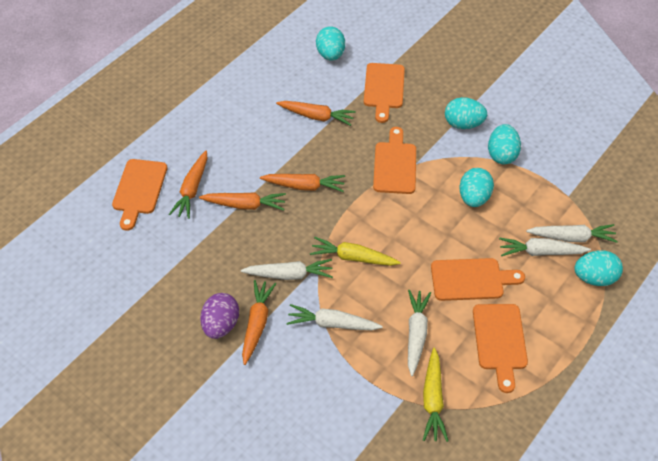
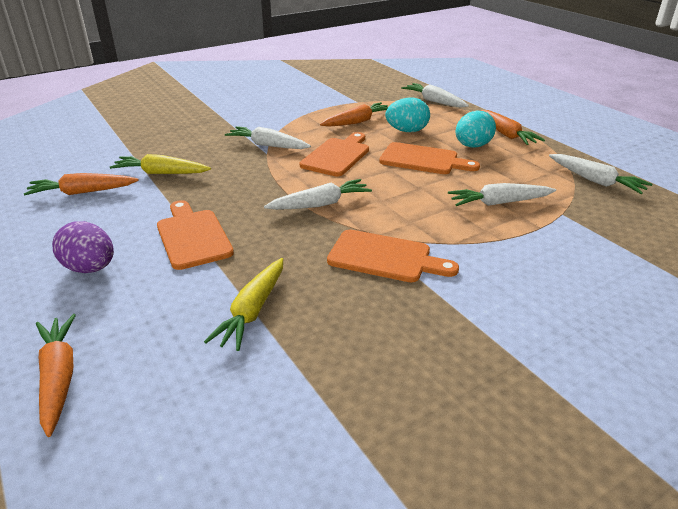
orange carrot: [169,151,208,219] [199,192,286,211] [242,280,276,365] [260,174,345,192] [276,101,356,126] = 5 -> [24,173,139,195] [36,314,76,437] [320,102,388,127] [480,110,545,145] = 4
orange cutting board: [112,159,167,231] [364,63,405,123] [373,127,416,194] [431,258,525,301] [473,304,528,393] = 5 -> [157,200,234,270] [300,132,369,177] [327,229,459,282] [379,142,480,174] = 4
turquoise egg: [316,26,345,61] [445,97,487,129] [460,168,494,207] [488,124,521,164] [574,250,623,286] = 5 -> [385,97,430,132] [455,110,496,148] = 2

